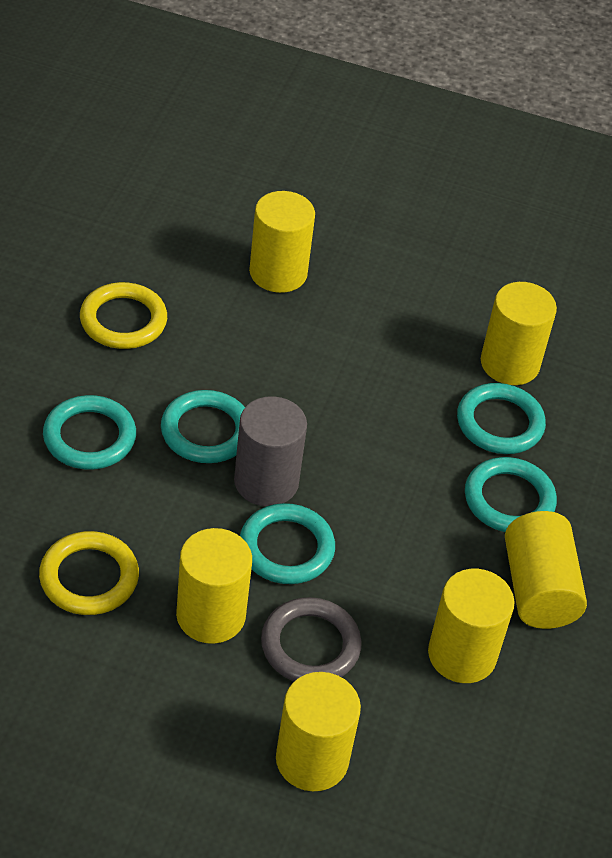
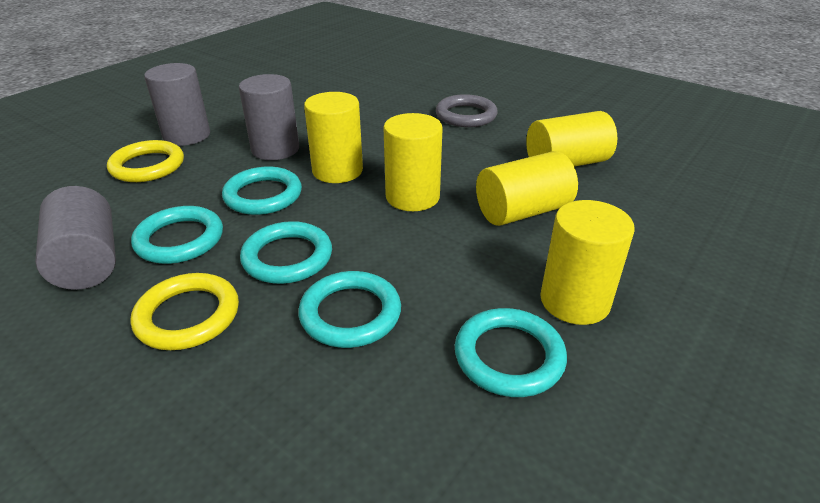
grey cylinder: [234,396,307,506] = 1 -> [35,186,116,290] [144,63,210,146] [239,74,299,160] = 3
yellow cylinder: [176,528,252,644] [249,191,315,293] [276,672,361,791] [428,569,515,683] [481,282,557,385] [505,511,587,629] = 6 -> [304,92,363,183] [383,113,443,211] [476,151,578,226] [526,111,617,167] [540,200,635,325] = 5

